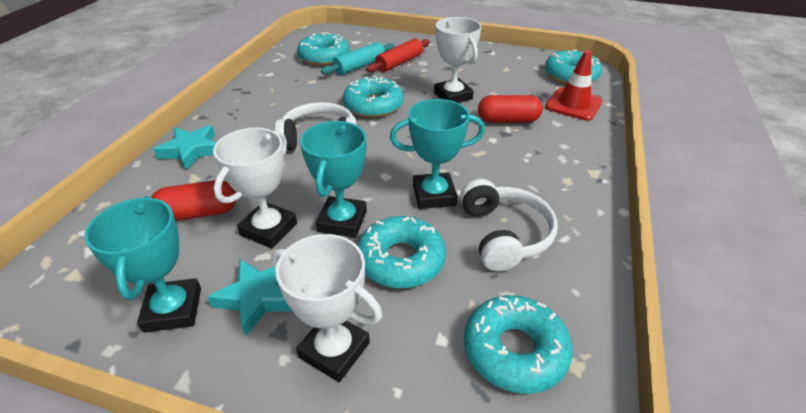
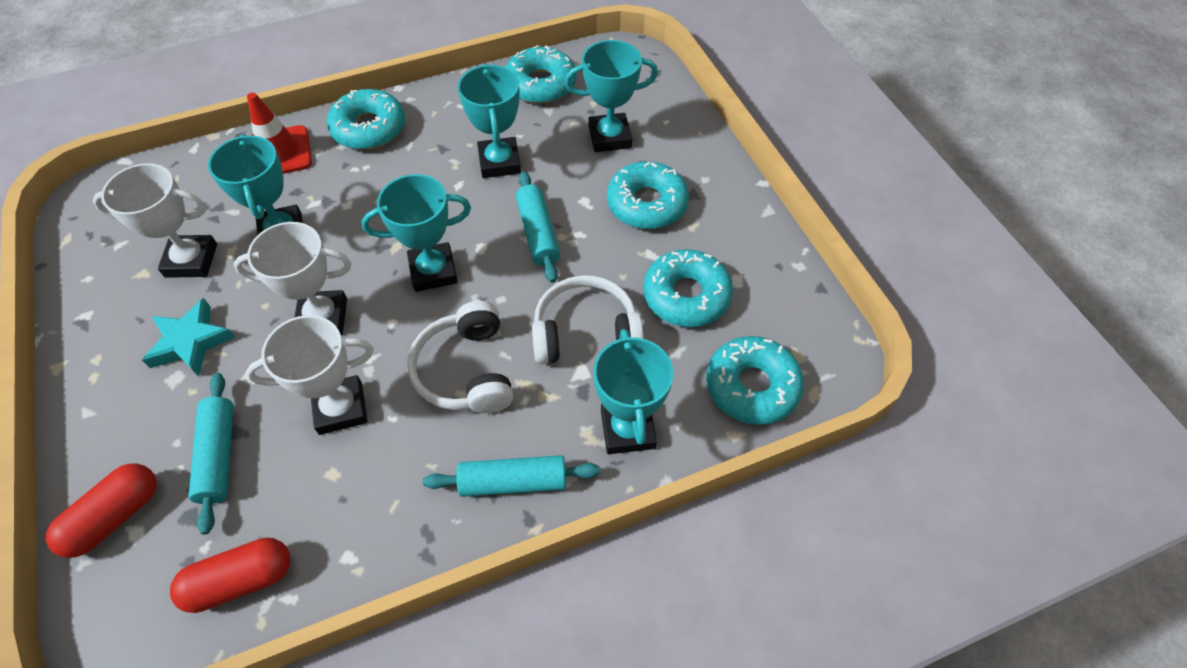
red rolling pin: [366,39,430,72] = 1 -> none = 0
turquoise rolling pin: [321,42,395,75] = 1 -> [189,373,234,535] [423,455,600,497] [516,172,560,283] = 3
turquoise star: [153,125,216,170] [207,259,292,336] = 2 -> [142,298,236,377] = 1
turquoise trophy: [84,196,201,333] [300,121,367,238] [390,99,485,209] = 3 -> [208,134,303,235] [361,174,471,292] [457,64,521,178] [564,40,658,152] [593,329,674,454] = 5

